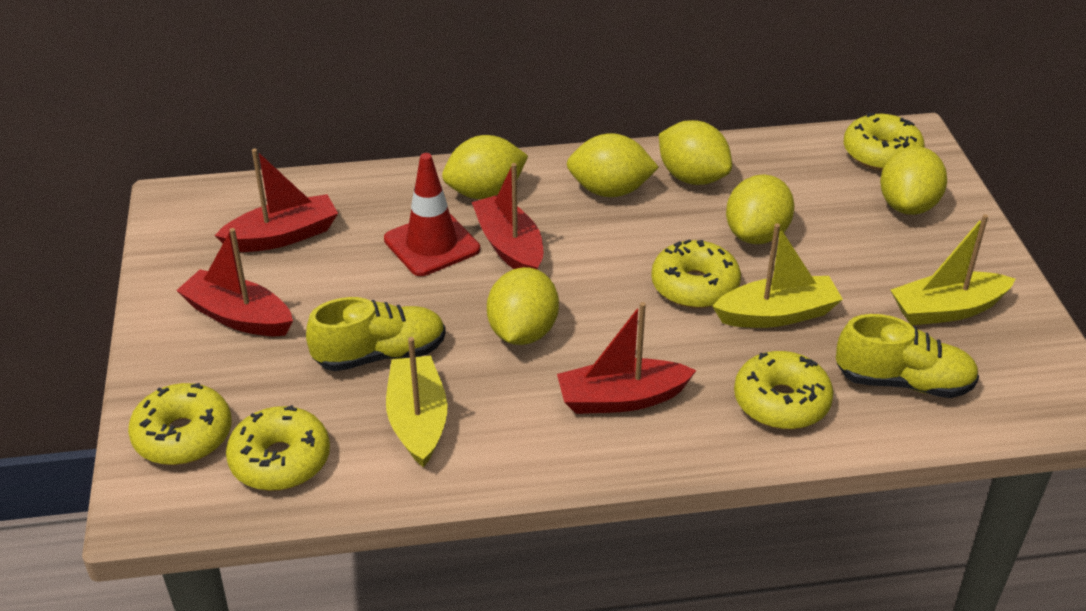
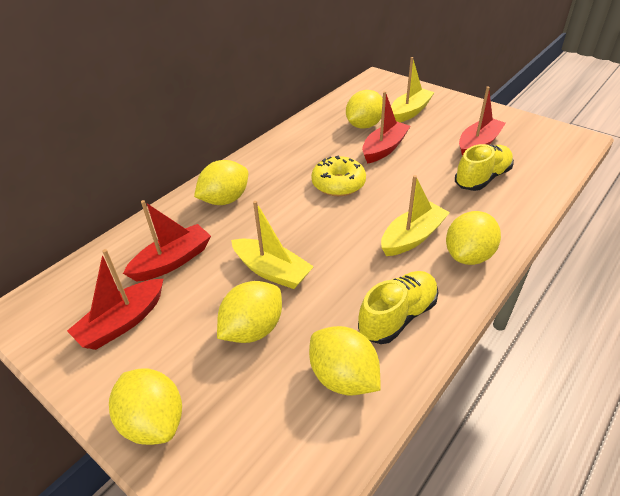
red traffic cone: [384,153,480,276] = 1 -> none = 0
yellow donut: [128,383,231,465] [226,405,330,491] [651,239,741,309] [734,351,833,429] [844,113,925,171] = 5 -> [311,156,366,196] = 1

